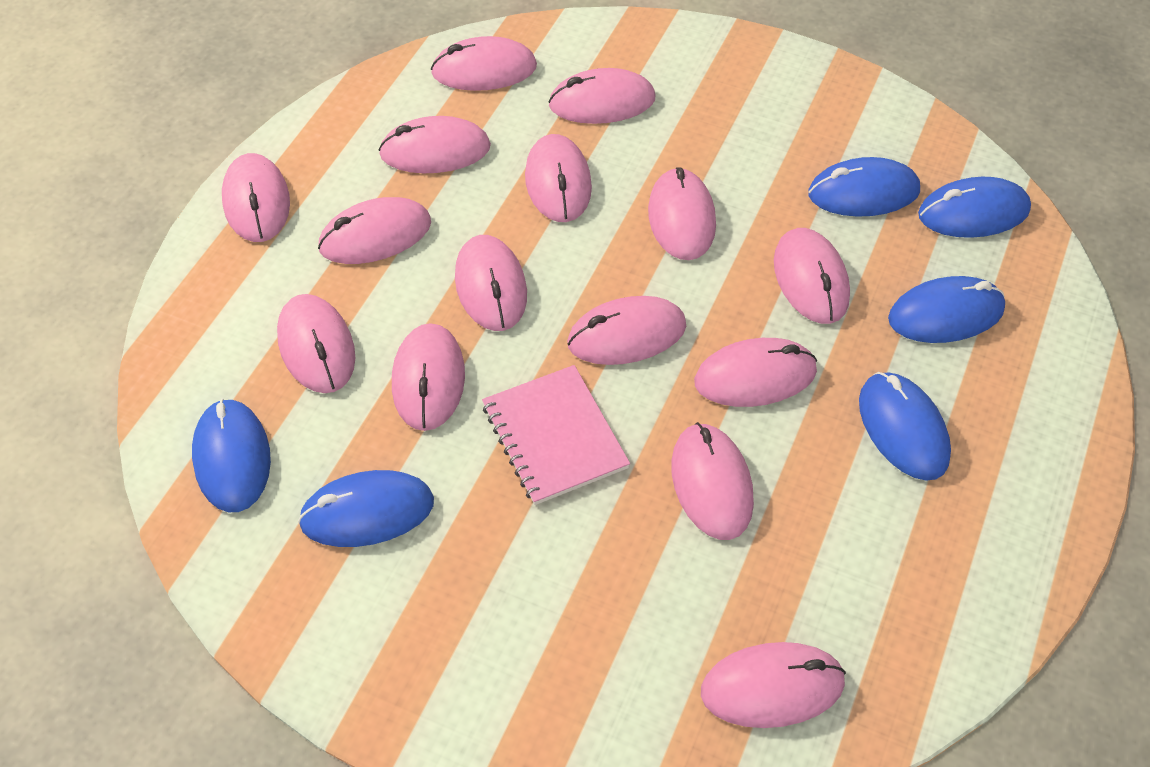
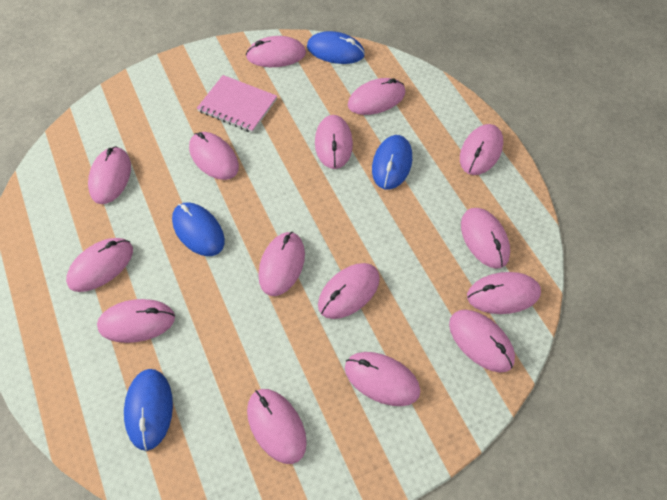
blue mouse: [192,398,271,512] [298,470,434,547] [808,157,920,217] [859,372,951,481] [888,276,1005,343] [918,177,1031,238] = 6 -> [124,369,173,451] [172,202,225,256] [307,31,365,64] [372,135,412,190] = 4

